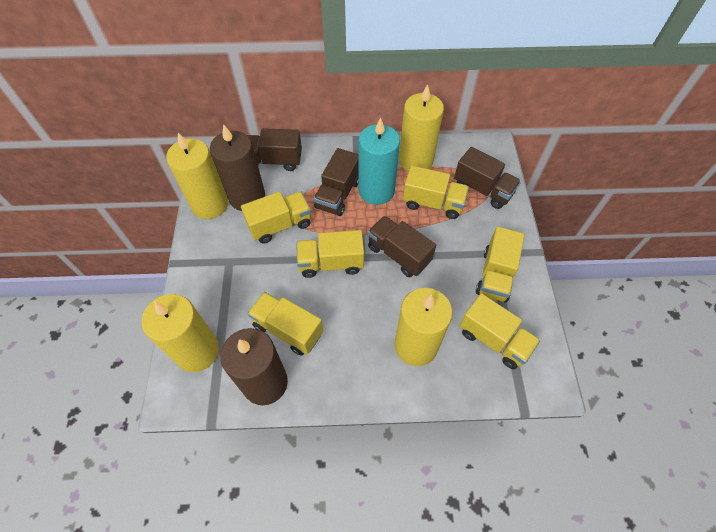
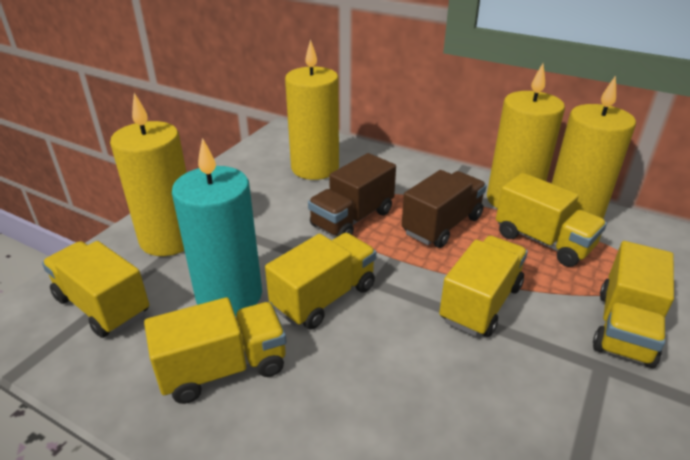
brown candle: [210,124,265,211] [220,328,288,405] = 2 -> none = 0
brown truck: [247,128,302,171] [314,148,359,216] [368,216,436,277] [454,147,521,209] = 4 -> [308,153,396,237] [402,170,487,248] = 2

